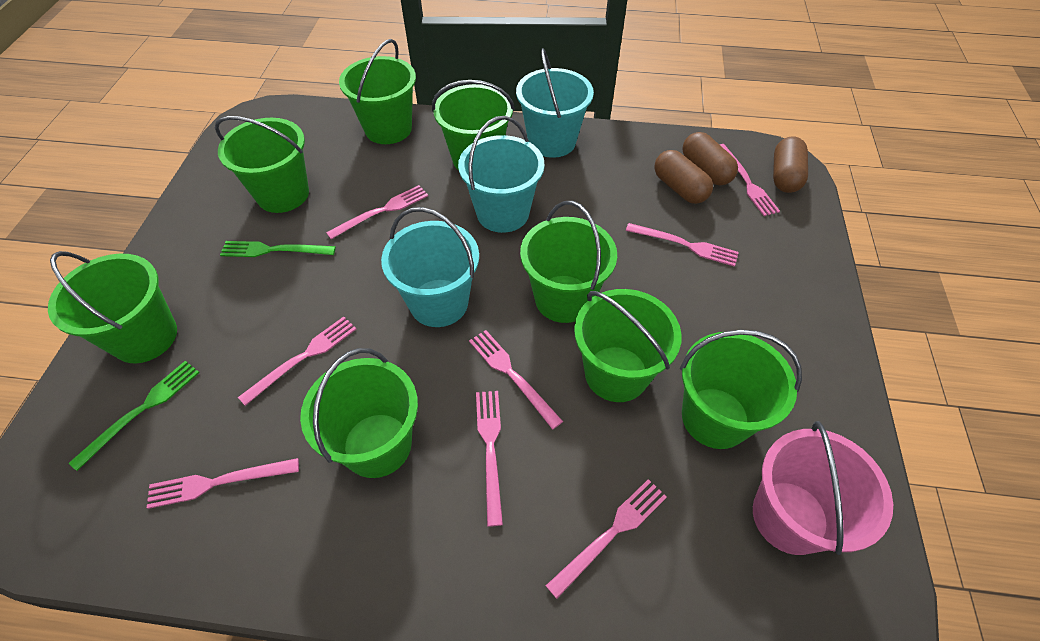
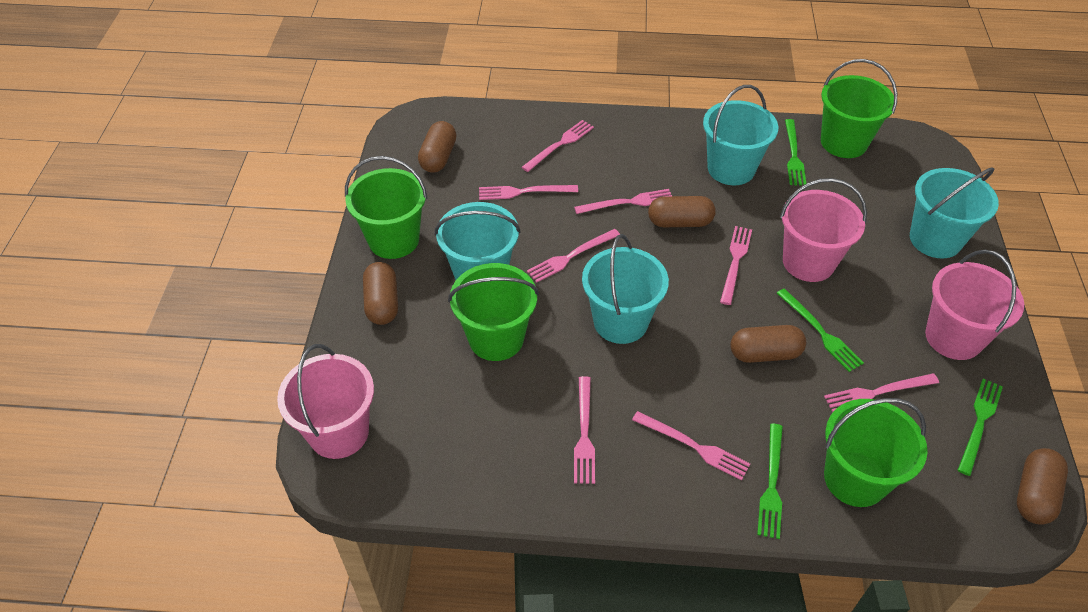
brown capsule: [654,150,713,204] [682,132,738,185] [773,137,808,193] = 3 -> [363,262,398,325] [418,121,457,173] [648,196,716,227] [730,325,806,363] [1017,448,1068,525] = 5
green bucket: [48,251,177,363] [215,116,309,213] [300,348,418,478] [339,39,416,144] [432,80,515,171] [520,201,617,323] [574,289,682,402] [680,330,802,449] = 8 -> [345,156,427,259] [448,263,539,361] [821,59,897,158] [824,398,928,507] = 4
green fork: [69,361,200,471] [220,241,336,257] = 2 -> [757,424,783,539] [777,288,864,372] [785,119,806,186] [958,379,1003,476] = 4
pink bucket: [753,421,893,555] = 1 -> [277,344,374,459] [780,178,867,282] [925,250,1024,360] = 3
turquoise bucket: [381,207,479,327] [458,116,545,233] [516,48,594,158] = 3 -> [435,202,521,280] [582,234,669,344] [703,85,778,185] [910,167,999,258] = 4

